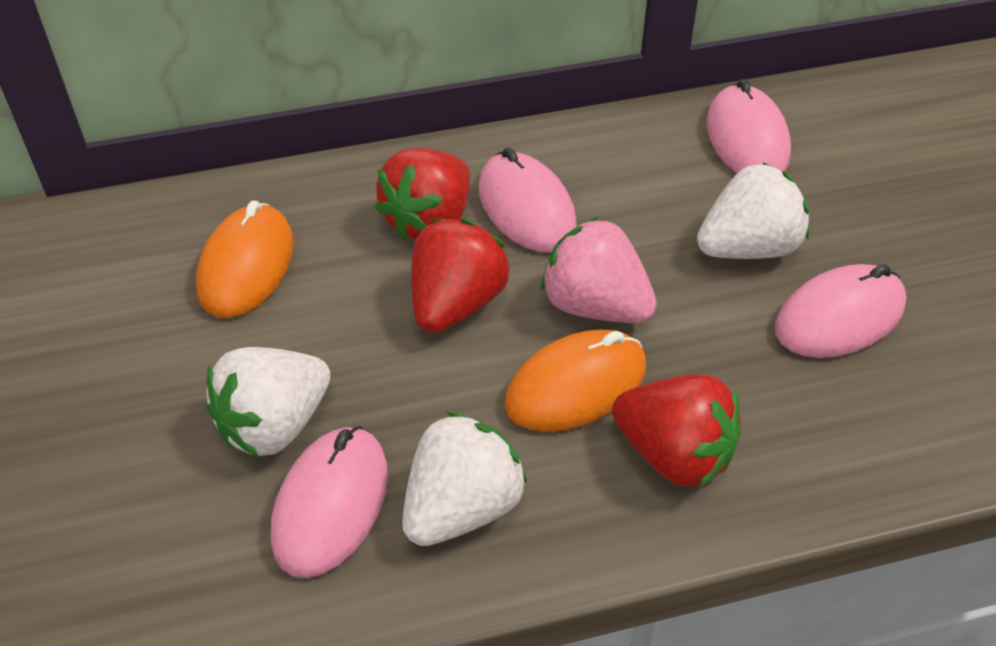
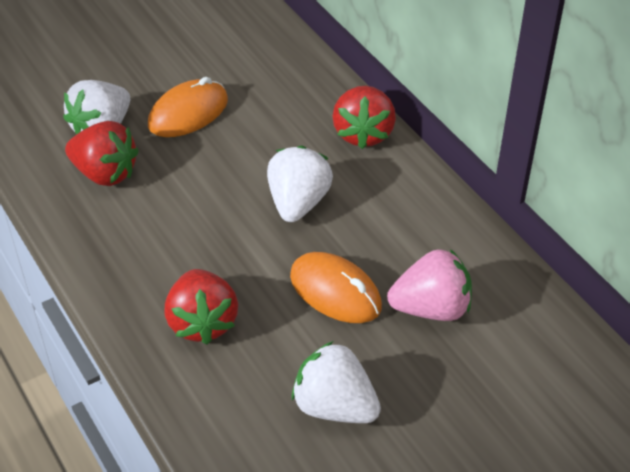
pink mouse: [271,426,388,578] [478,148,577,253] [706,79,791,173] [775,264,907,358] = 4 -> none = 0

